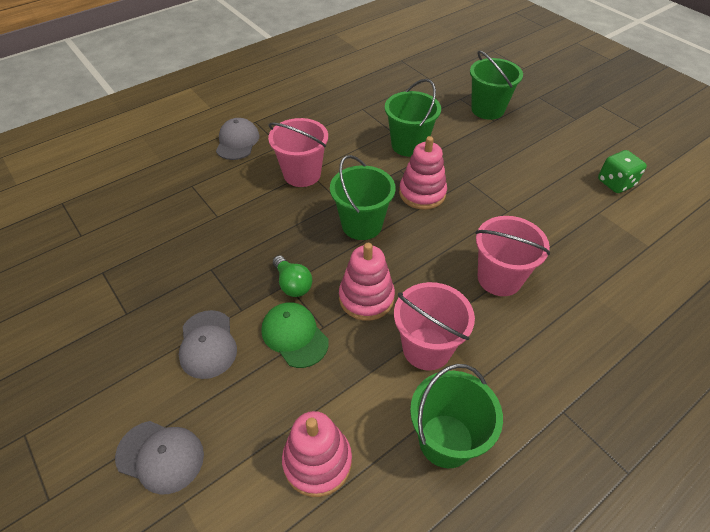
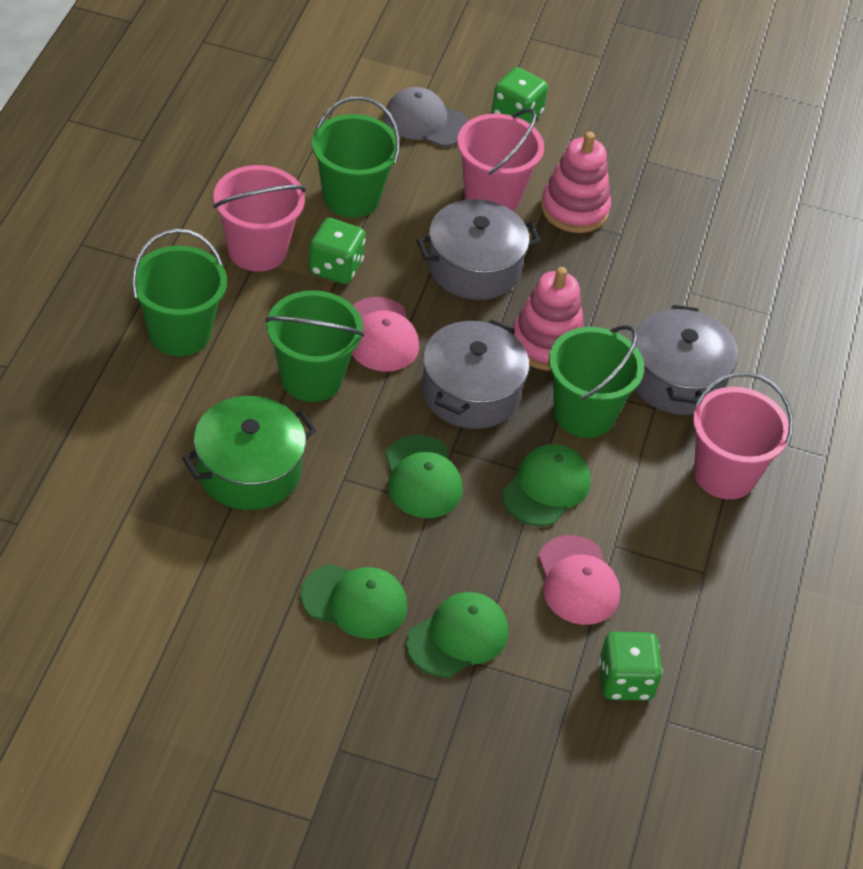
green cap: [262,302,329,368] = 1 -> [300,564,407,639] [386,435,463,518] [406,592,508,678] [502,444,591,526] = 4
green dice: [598,150,647,193] = 1 -> [309,218,366,284] [492,67,548,124] [599,632,663,701] = 3
green light bulb: [273,255,312,297] = 1 -> none = 0
green pot: none = 0 -> [182,396,316,510] = 1
grey cap: [115,421,204,495] [179,310,237,379] [216,118,260,160] = 3 -> [384,87,468,147] = 1
grey pot: none = 0 -> [417,199,540,300] [422,319,529,429] [635,305,738,415] = 3
pink cap: none = 0 -> [352,297,419,371] [538,535,620,625] = 2
pink stacking toy: [282,411,352,497] [339,243,395,321] [399,136,447,210] = 3 -> [513,267,584,371] [541,132,611,233] = 2

